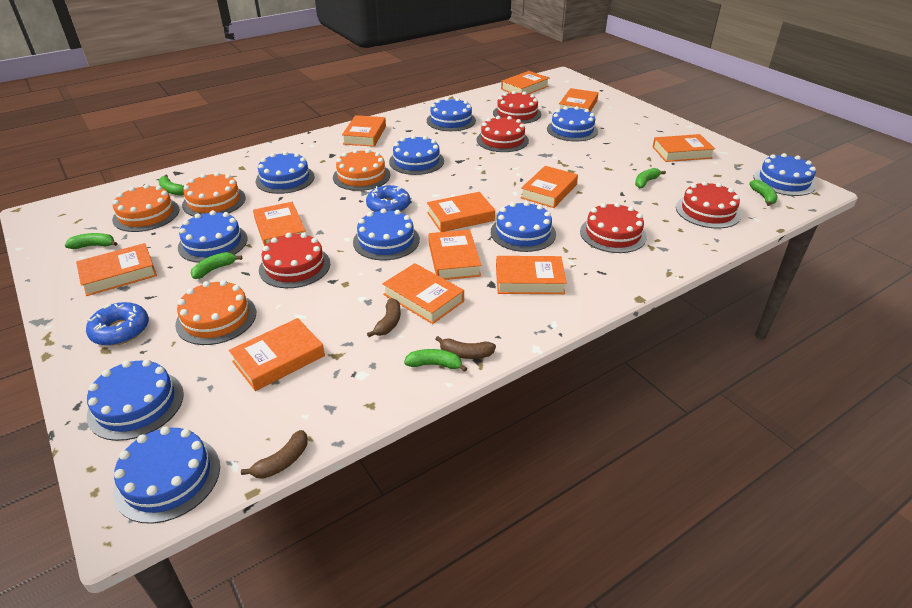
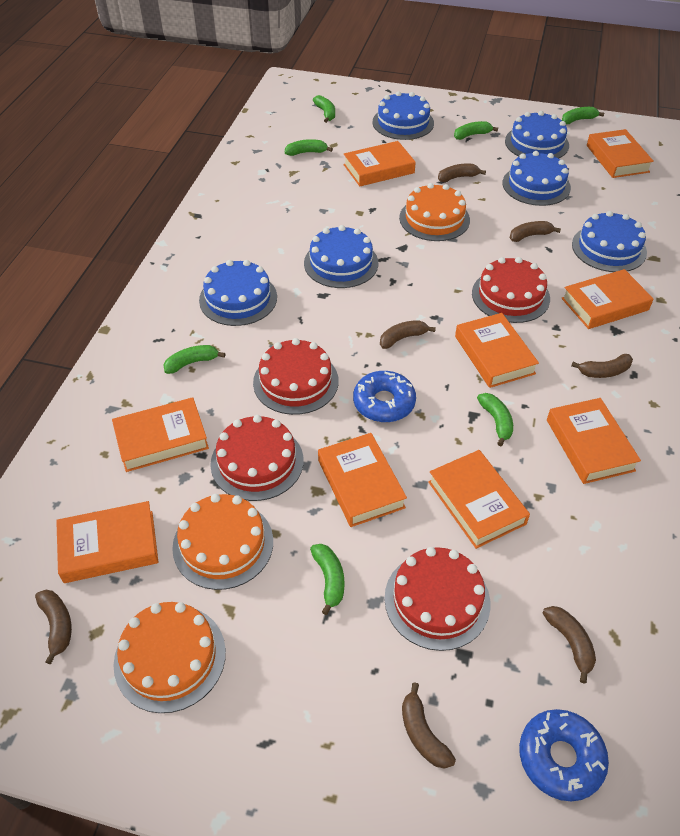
blue cake: [87,359,184,441] [113,426,220,524] [178,210,248,263] [256,151,315,194] [353,208,420,260] [389,135,444,175] [427,97,476,131] [491,201,556,252] [547,106,598,142] [754,153,816,196] = 10 -> [199,260,277,326] [304,225,378,288] [372,91,434,140] [502,151,571,206] [505,111,569,159] [572,211,647,272] = 6
brown banana: [241,430,308,479] [367,298,401,337] [435,336,496,359] = 3 -> [35,590,72,664] [380,320,436,349] [402,682,456,769] [438,164,486,182] [510,221,561,242] [543,606,596,684] [571,354,633,378] = 7
green banana: [65,233,118,249] [158,175,184,196] [191,252,242,279] [404,349,467,372] [635,168,666,189] [749,180,778,206] = 6 -> [164,345,225,374] [285,139,333,156] [310,544,344,615] [313,95,335,123] [454,121,498,140] [477,393,513,446] [562,107,604,124] = 7
orange book: [76,243,157,296] [229,318,325,391] [253,202,306,246] [342,115,386,147] [382,263,464,324] [427,192,495,232] [429,230,482,280] [496,256,567,294] [501,71,549,94] [520,166,578,208] [559,88,598,112] [653,134,715,162] = 12 -> [56,501,158,583] [112,397,209,472] [318,433,407,527] [344,141,416,186] [428,450,530,549] [455,313,539,388] [547,398,641,484] [561,269,653,329] [587,129,654,178] = 9
orange cake: [112,184,180,232] [175,280,256,345] [182,172,246,216] [333,149,390,191] = 4 -> [113,602,226,713] [172,494,273,590] [399,183,470,241] = 3
red cake: [259,233,330,288] [477,116,529,152] [493,91,541,124] [580,202,647,253] [676,181,741,228] = 5 -> [210,415,304,501] [253,338,339,415] [384,547,490,651] [472,257,550,323] = 4

